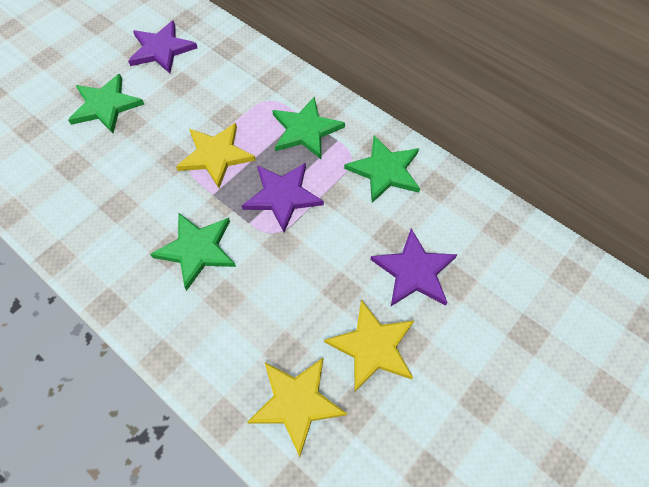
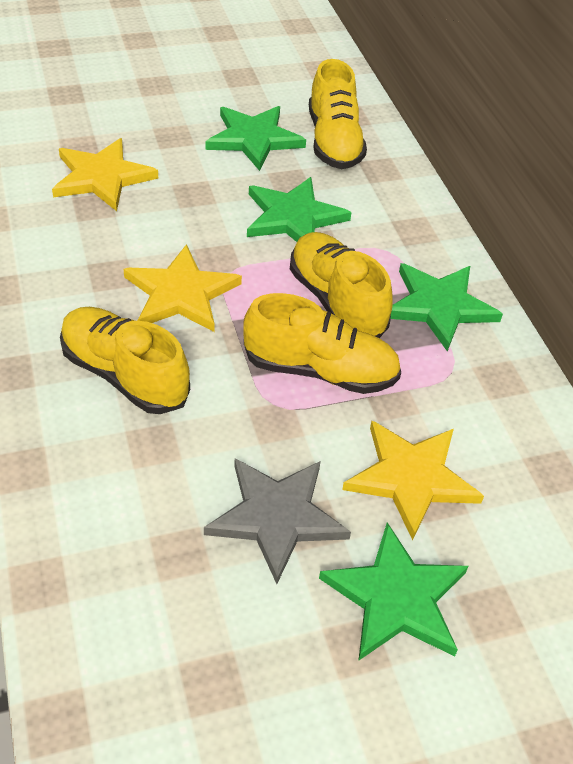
grey star: none = 0 -> [204,458,351,584] = 1
purple star: [128,20,197,74] [242,163,324,232] [370,228,457,306] = 3 -> none = 0
yellow shoe: none = 0 -> [60,307,190,414] [243,293,401,394] [290,232,392,338] [309,59,367,169] = 4

